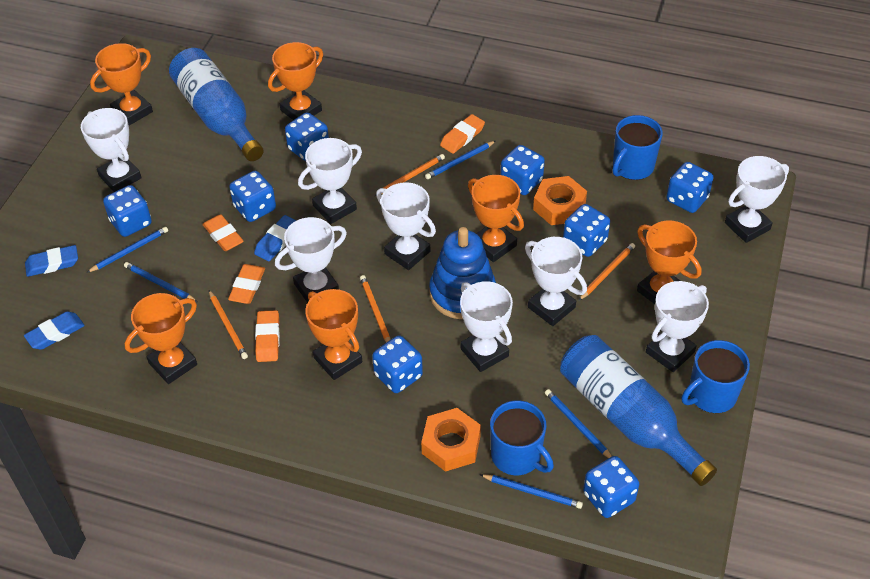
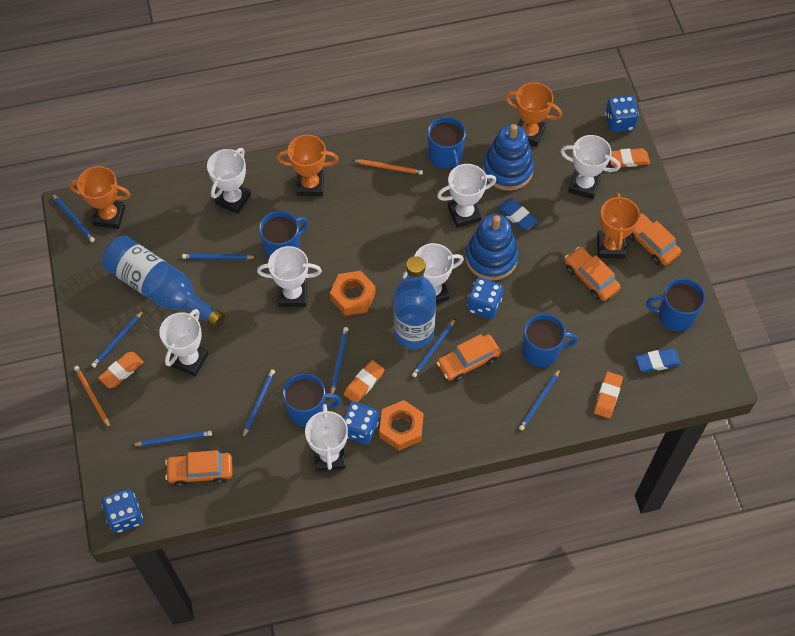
blue dice: [103,185,152,237] [229,171,276,222] [285,112,329,161] [372,335,423,393] [500,145,545,195] [563,204,610,257] [583,456,639,518] [666,162,714,213] = 8 -> [102,489,143,533] [343,402,378,445] [467,277,503,319] [605,95,639,132] = 4
blue eraser: [24,311,85,350] [25,245,78,277] [254,215,297,261] = 3 -> [497,199,538,230] [635,348,681,372] = 2
blue mug: [490,400,554,476] [612,115,663,180] [682,340,750,413] = 3 -> [259,211,308,259] [283,373,341,427] [428,117,466,169] [522,314,578,367] [646,278,705,331] = 5
blue pencil: [87,227,168,273] [124,262,197,302] [425,141,496,179] [480,474,583,509] [545,389,612,458] = 5 -> [52,194,95,242] [91,310,144,368] [133,431,212,446] [182,254,256,260] [242,369,275,439] [331,327,348,394] [412,318,456,377] [519,369,560,431] = 8
blue stacking toy: [429,227,496,319] = 1 -> [465,214,519,281] [483,124,534,191] = 2
orange car: none = 0 -> [165,450,232,487] [437,334,501,382] [565,247,621,301] [628,213,681,266] = 4
orange pencil: [209,290,248,359] [360,275,391,343] [375,154,445,196] [579,243,635,300] = 4 -> [74,366,110,428] [353,160,423,175] = 2
orange trophy: [90,43,153,126] [125,293,197,384] [268,42,323,120] [305,289,362,380] [468,175,524,262] [637,221,702,304] = 6 -> [69,166,130,229] [277,135,339,196] [505,82,562,147] [597,193,640,259] = 4
white trophy: [81,108,142,192] [275,217,347,303] [298,138,362,224] [376,182,436,270] [460,281,513,372] [525,237,587,326] [646,281,709,372] [725,156,789,243] = 8 -> [159,309,209,376] [207,148,251,214] [257,246,322,307] [305,404,348,471] [403,243,464,304] [437,164,496,228] [560,135,620,199] = 7

